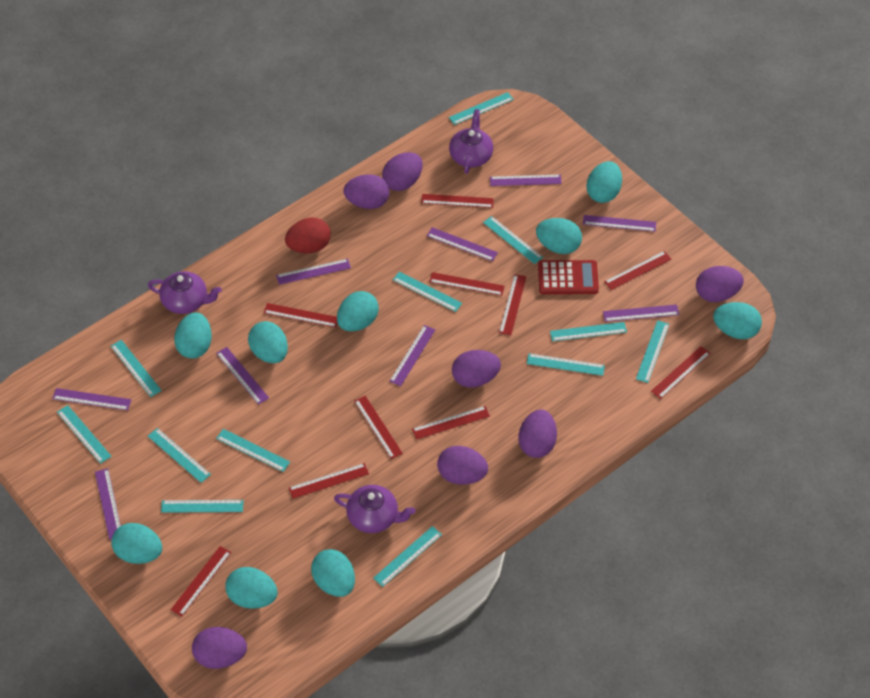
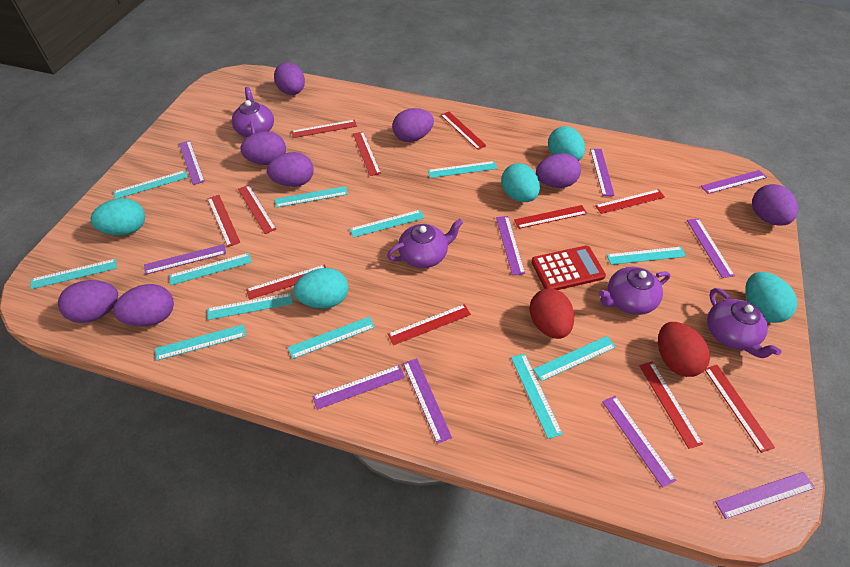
purple egg: [192,627,247,669] [343,174,390,209] [382,152,423,191] [437,446,488,484] [452,350,501,388] [518,410,557,458] [696,266,744,302] = 7 -> [58,280,118,323] [113,284,174,327] [240,131,286,165] [267,152,314,187] [274,62,305,95] [392,108,434,142] [536,153,581,188] [752,184,798,226] = 8
purple ruler: [52,388,131,410] [95,468,121,540] [216,347,269,405] [276,259,351,285] [389,325,435,386] [427,227,498,261] [490,174,562,186] [583,215,656,232] [603,305,679,322] = 9 -> [144,244,226,275] [179,140,205,185] [312,365,405,410] [403,358,452,444] [496,216,525,275] [590,149,615,196] [602,396,676,488] [687,218,735,278] [701,170,767,194] [715,472,815,519] = 10
purple teapot: [148,271,222,314] [334,485,415,533] [449,109,493,174] = 3 -> [232,87,274,137] [387,219,463,268] [599,267,670,315] [707,288,782,358] = 4
red egg: [285,218,331,254] = 1 -> [529,289,574,339] [658,322,710,377] = 2
red ruler: [171,546,231,616] [264,303,338,328] [289,463,369,499] [354,396,403,459] [412,406,490,440] [421,194,494,208] [429,272,505,296] [499,274,526,335] [604,251,671,290] [651,346,711,399] = 10 -> [207,195,240,247] [238,185,276,234] [246,265,326,300] [291,120,357,138] [353,132,381,176] [388,304,471,345] [441,112,487,150] [514,205,587,229] [595,189,665,214] [639,361,703,449] [705,365,775,453] = 11
turquoise egg: [111,523,162,564] [174,312,212,359] [225,567,278,609] [248,321,288,363] [311,549,355,597] [337,291,379,331] [536,218,582,254] [586,161,622,203] [713,302,762,339] = 9 -> [90,198,145,235] [293,268,348,309] [501,163,540,202] [548,126,585,161] [745,272,797,323] = 5

